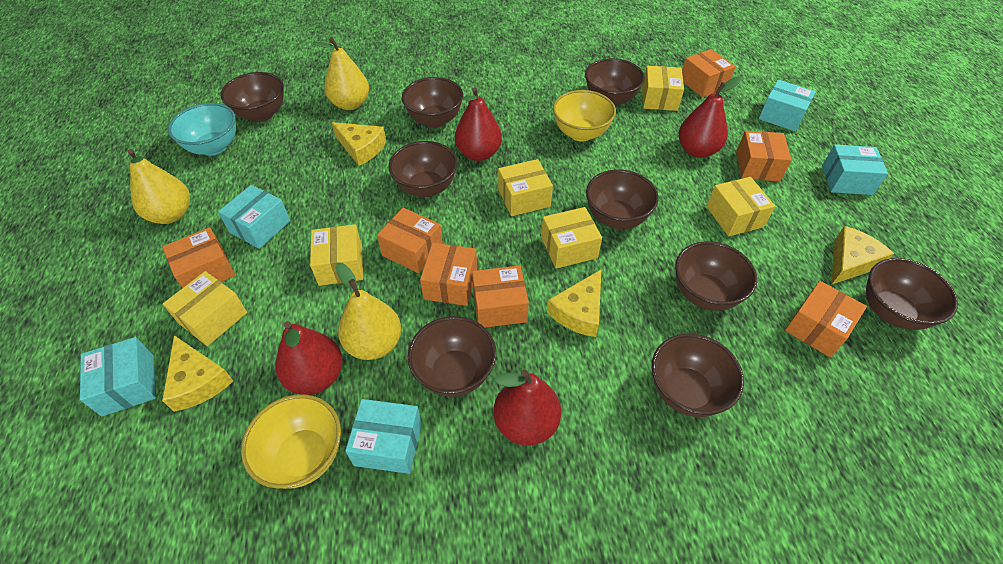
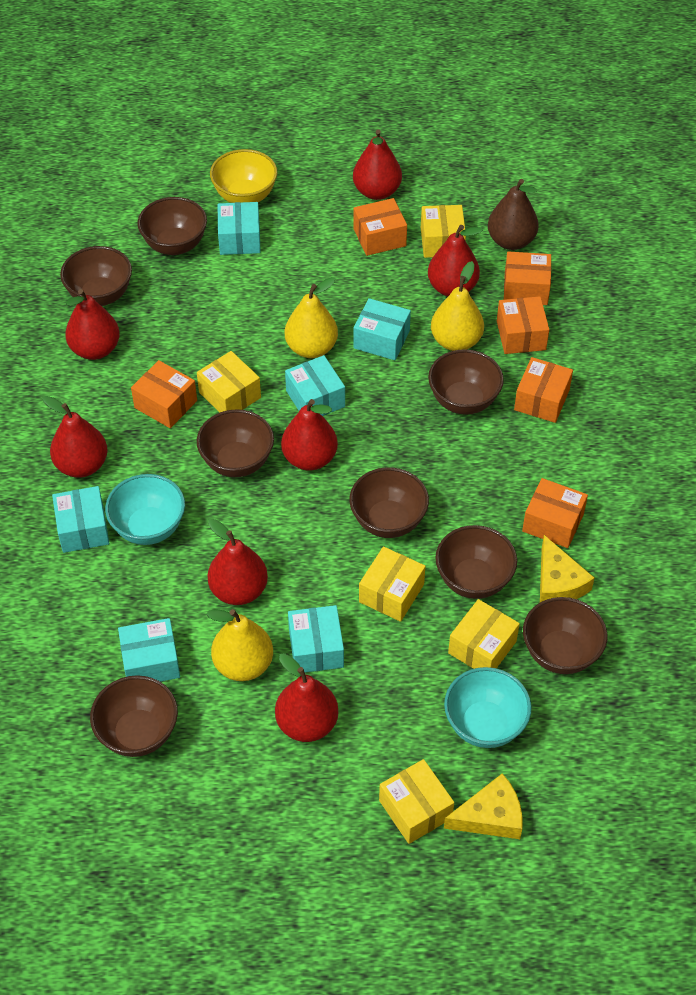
brown bowl: [221,72,284,122] [389,141,457,197] [402,77,463,128] [408,316,496,397] [585,58,645,107] [586,169,658,229] [652,334,744,417] [675,241,757,311] [866,258,958,330] = 9 -> [60,246,132,306] [90,675,178,757] [138,197,207,255] [197,409,274,477] [349,467,429,538] [428,349,504,415] [435,525,517,599] [523,597,607,674] = 8
brown pear: none = 0 -> [488,179,539,250] = 1
orange box: [162,227,235,288] [377,208,443,273] [420,243,477,306] [472,266,529,328] [682,49,735,98] [736,131,791,182] [785,281,867,357] = 7 -> [131,360,197,428] [353,198,407,256] [497,296,549,354] [504,251,551,305] [514,357,573,423] [522,478,588,548] = 6
red pear: [276,321,343,395] [455,87,502,161] [494,370,561,446] [679,76,742,158] = 4 -> [43,396,108,478] [65,289,120,360] [208,519,268,605] [275,653,338,742] [281,399,338,470] [353,129,402,200] [428,225,483,296] = 7
turquoise bowl: [168,103,236,156] = 1 -> [105,474,185,545] [444,667,532,748] = 2
turquoise box: [80,337,156,416] [218,185,290,249] [345,399,422,474] [759,80,816,131] [822,145,888,195] = 5 -> [52,486,109,553] [118,618,180,682] [218,202,261,255] [285,355,345,416] [288,605,344,672] [353,298,411,360] = 6
yellow bowl: [241,394,341,489] [553,90,616,141] = 2 -> [210,149,277,203] = 1
yellow box: [163,271,247,346] [310,224,363,286] [498,159,553,216] [541,207,602,269] [642,66,684,111] [706,177,775,236] = 6 -> [197,351,261,413] [359,547,425,622] [379,759,454,844] [421,205,466,258] [448,599,520,669] = 5
yellow cheese: [162,335,233,412] [331,122,386,166] [547,270,601,337] [831,226,894,285] = 4 -> [444,773,522,839] [540,535,594,602] = 2

